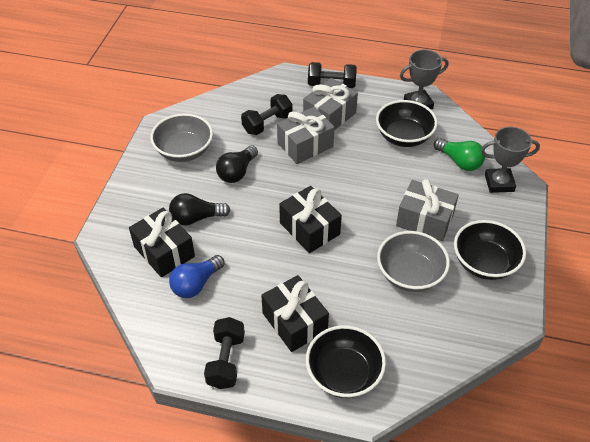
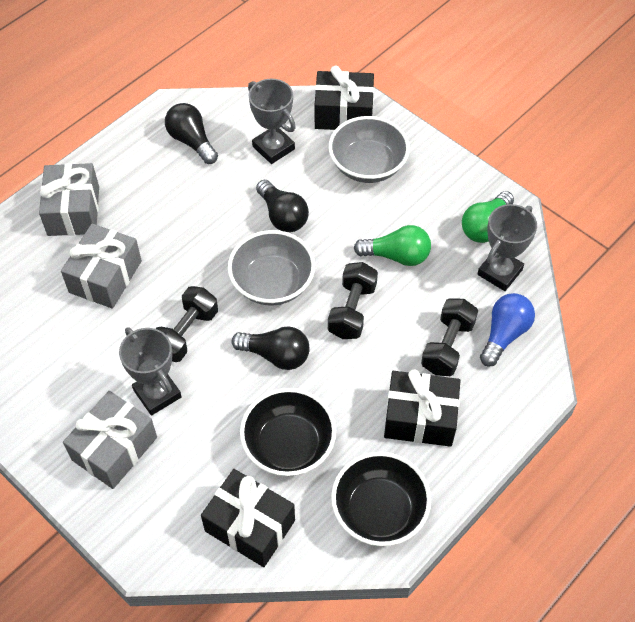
black bowl: [306,325,386,398] [376,100,437,147] [454,220,526,280] = 3 -> [240,388,336,476] [331,452,431,546] = 2
black light bulb: [169,193,230,225] [216,145,258,183] = 2 -> [165,103,218,164] [232,326,310,370] [256,180,309,232] = 3
green light bulb: [434,138,485,171] = 1 -> [354,225,431,266] [462,191,514,243] = 2
grey trophy: [400,50,448,109] [481,127,540,193] = 2 -> [119,327,182,415] [248,79,296,164] [477,204,537,291] = 3

